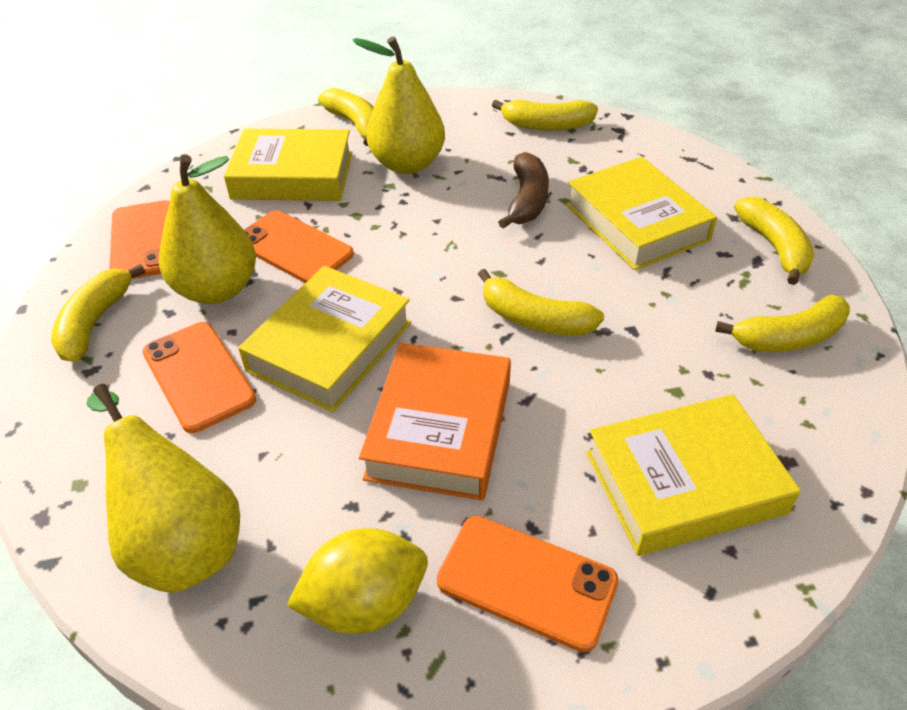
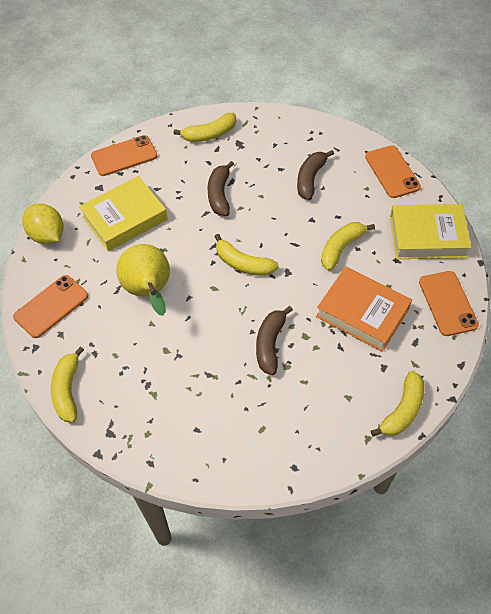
brown banana: [498,152,549,229] = 1 -> [207,161,234,216] [256,306,293,375] [297,150,334,200] = 3
yellow banana: [51,264,145,362] [318,88,374,146] [478,269,604,336] [492,100,598,130] [715,295,850,352] [734,197,814,285] = 6 -> [51,347,84,422] [173,113,236,142] [214,234,279,276] [321,222,375,271] [371,371,425,437] = 5
yellow book: [224,129,352,201] [238,266,411,412] [566,157,717,270] [586,394,801,556] = 4 -> [79,176,168,251] [390,204,472,259] = 2
yellow pear: [86,384,240,593] [159,155,256,304] [352,36,445,174] = 3 -> [116,244,170,316] = 1

